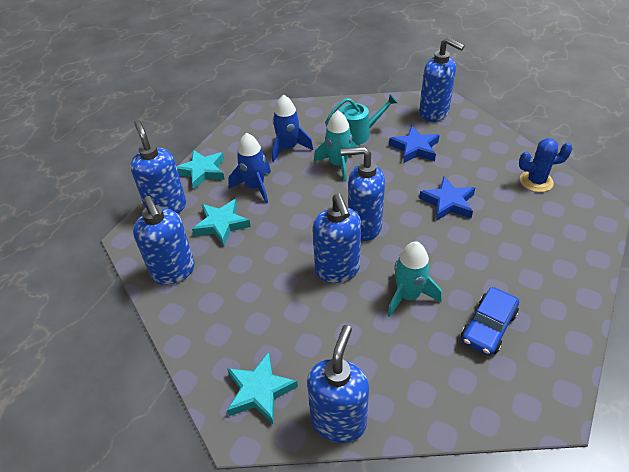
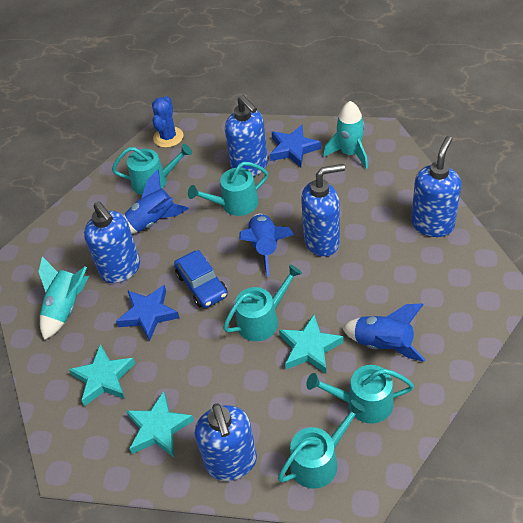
blue rocket: [228,133,271,203] [272,95,313,162] = 2 -> [124,169,189,234] [239,214,294,277] [342,303,425,362] = 3
blue soap dispenser: [130,120,186,214] [133,196,195,285] [307,325,369,443] [312,193,361,283] [341,147,385,241] [419,37,465,122] = 6 -> [84,201,140,283] [195,403,257,481] [225,95,268,177] [301,164,345,257] [411,136,461,237] = 5
turquoise watering can: [325,94,398,145] = 1 -> [112,144,192,195] [188,162,268,216] [223,265,302,341] [278,400,366,489] [306,365,414,424] = 5

